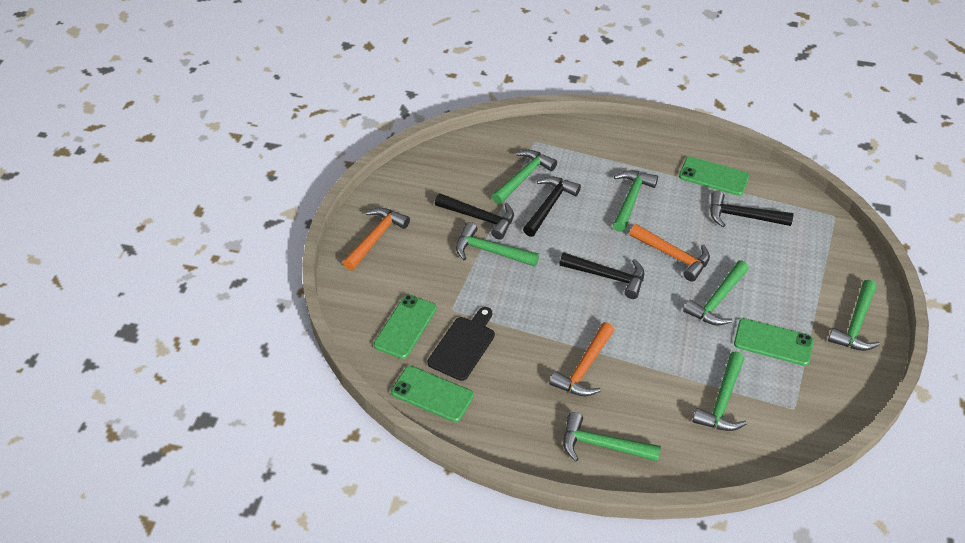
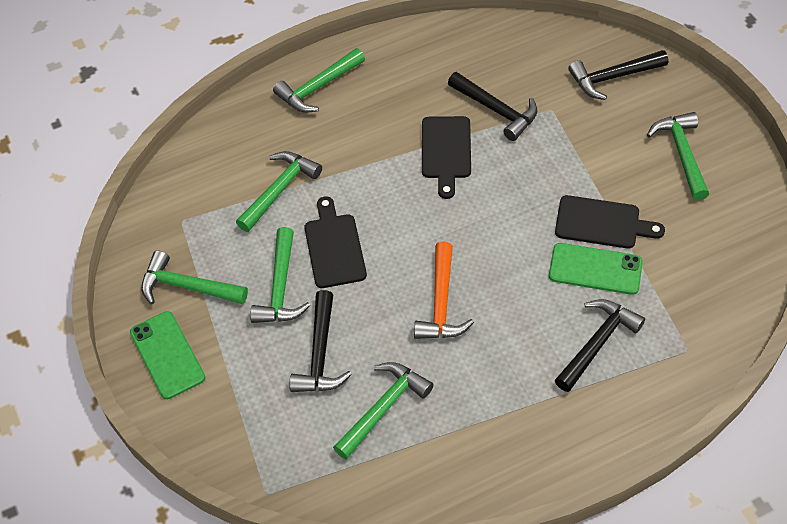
black cutting board: [428,307,495,381] = 1 -> [304,196,367,288] [422,116,471,199] [555,195,665,249] = 3
green hammer: [456,222,539,267] [492,150,557,204] [563,412,661,462] [613,170,658,232] [683,261,749,326] [693,351,747,431] [828,280,880,351] = 7 -> [141,250,248,305] [236,151,322,232] [250,227,310,323] [273,48,365,113] [333,362,434,460] [647,112,709,201] = 6
green phone: [374,294,437,359] [391,366,474,422] [679,157,749,196] [734,318,814,366] = 4 -> [130,311,205,399] [549,243,643,295] = 2
orange hammer: [343,208,410,270] [549,322,614,397] [630,224,710,282] = 3 -> [414,241,474,339] = 1

